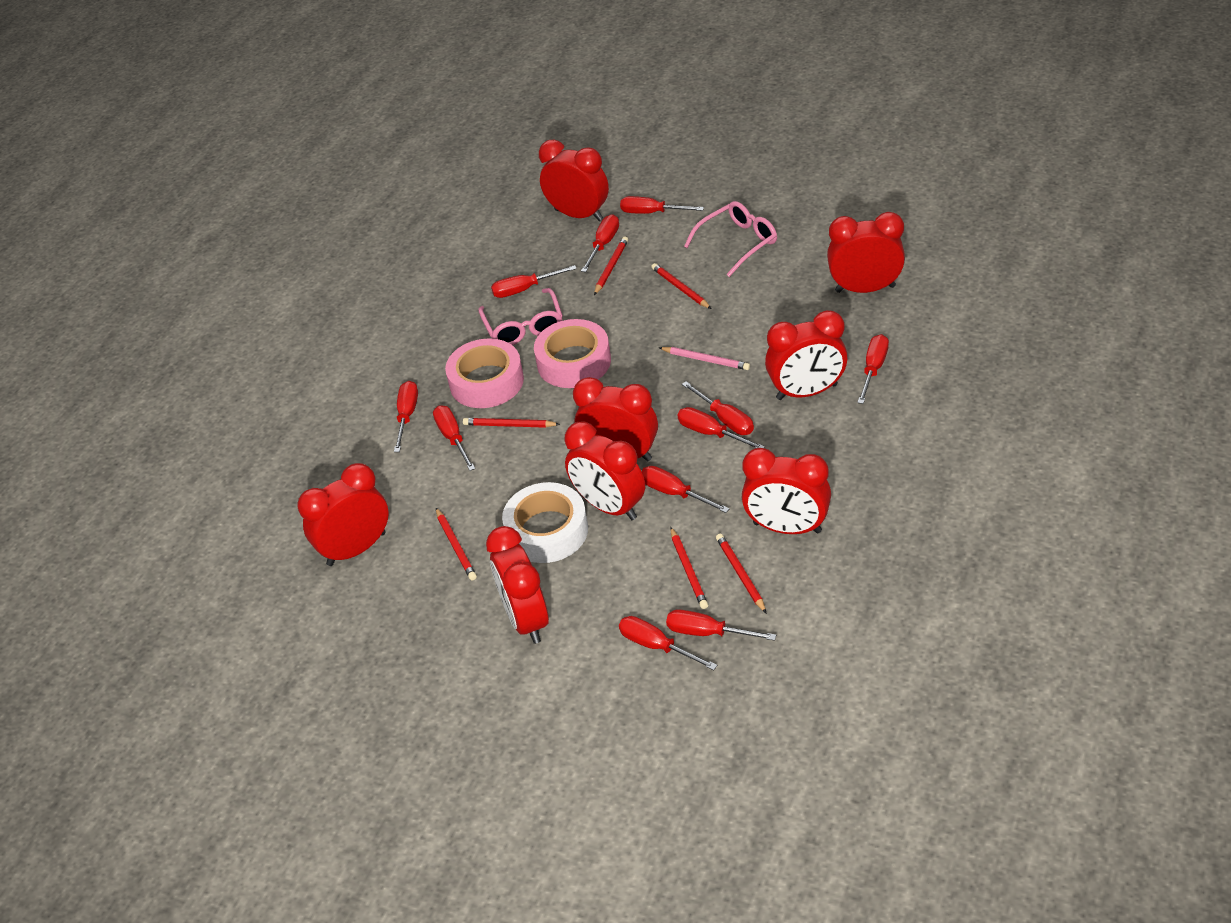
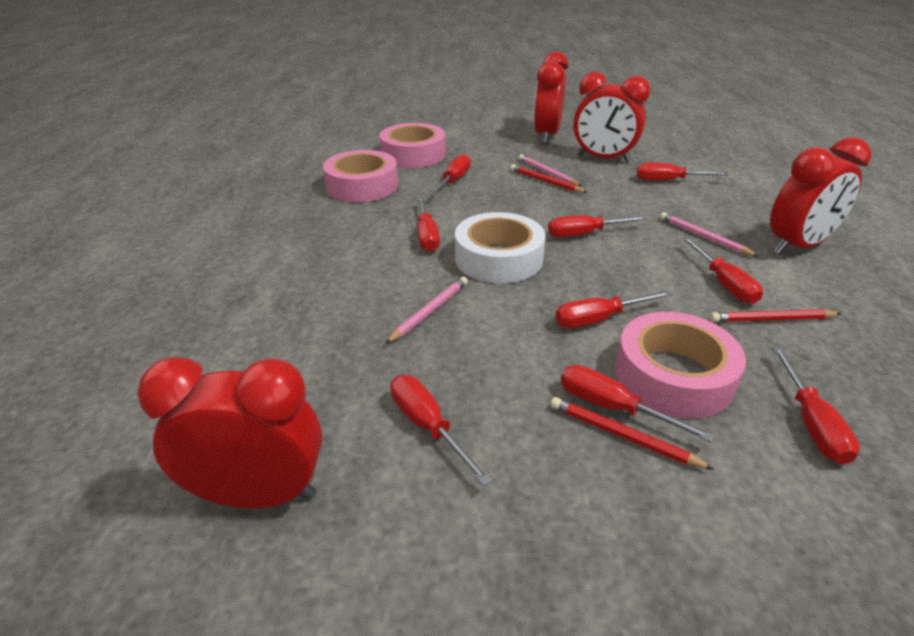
pink glasses: [478,288,563,345] [684,201,777,277] = 2 -> none = 0
pink pencil: [659,347,750,370] = 1 -> [385,277,468,344] [518,154,581,186] [660,212,759,257] = 3
pink tape: [445,338,524,408] [534,319,611,388] = 2 -> [323,150,398,202] [379,123,446,168] [615,312,746,419] = 3
red clock: [297,463,389,566] [486,526,549,644] [539,140,609,221] [564,421,645,520] [573,377,658,461] [742,448,831,534] [765,310,848,400] [827,212,905,293] = 8 -> [137,357,322,509] [534,52,568,143] [573,72,650,162] [770,137,871,255] = 4
red pencil: [436,508,477,581] [463,418,560,428] [594,237,628,295] [651,263,711,309] [670,527,708,609] [716,534,766,613] = 6 -> [510,164,588,193] [550,397,714,470] [710,309,842,322] = 3
red screwdriver: [394,381,418,452] [433,405,475,471] [491,265,577,298] [581,215,619,272] [619,616,717,670] [620,196,704,214] [642,466,730,513] [666,609,776,641] [677,407,765,448] [682,381,754,435] [857,334,889,404] = 11 -> [390,375,492,486] [418,197,440,252] [429,154,471,196] [548,215,648,237] [555,291,672,328] [561,365,715,443] [636,163,729,181] [682,237,763,304] [772,346,860,465] = 9

